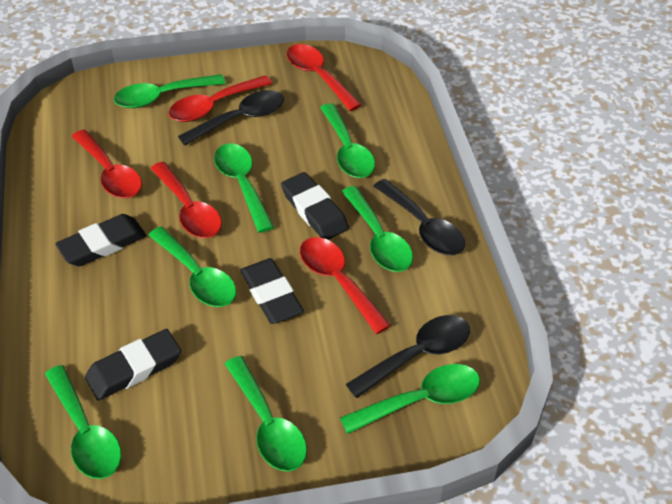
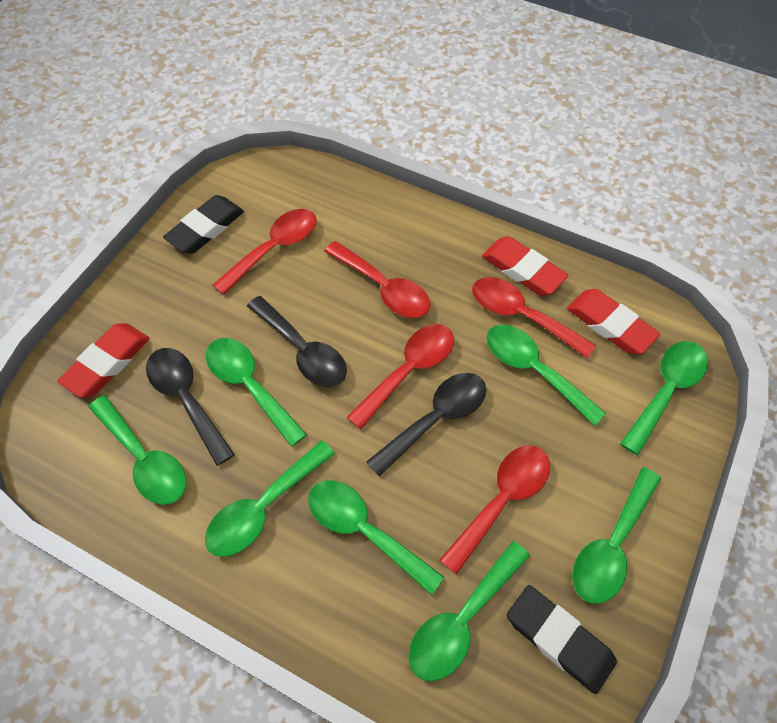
black eraser: [55,214,147,266] [85,329,181,401] [240,258,304,324] [281,172,349,240] = 4 -> [163,195,244,254] [506,585,617,694] = 2
red eraser: none = 0 -> [57,323,150,398] [482,236,569,296] [567,289,660,354] = 3

